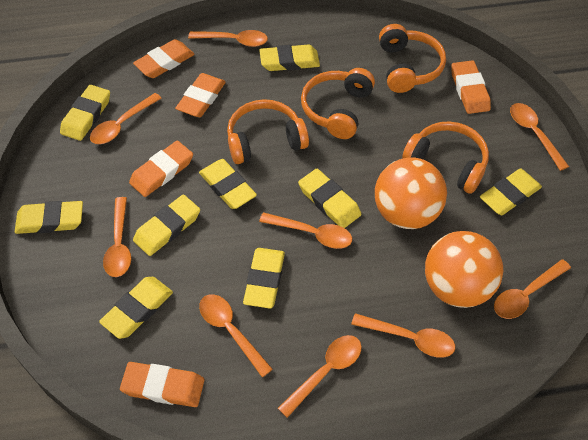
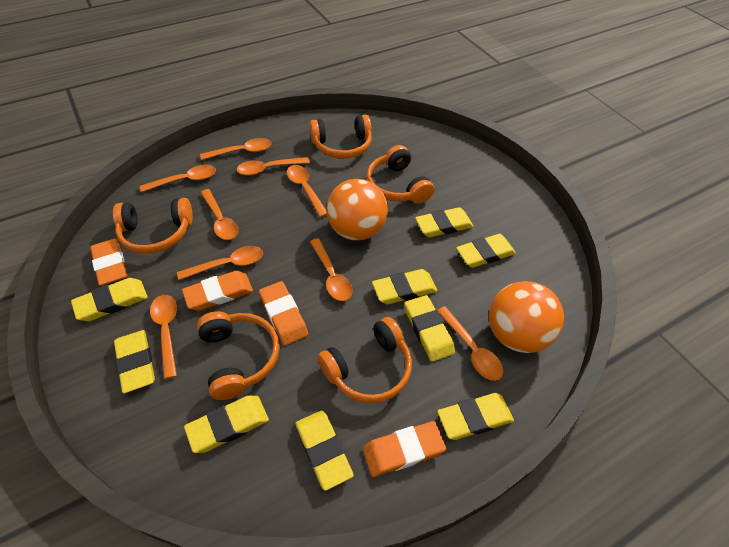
orange eraser: [120,362,204,407] [129,141,193,197] [133,39,195,78] [175,73,226,117] [451,60,491,114] = 5 -> [90,239,127,286] [182,270,253,311] [259,281,308,345] [363,421,446,477] = 4
orange headphones: [227,99,309,164] [301,68,375,139] [379,24,446,93] [402,121,489,194] = 4 -> [113,198,193,254] [197,311,280,400] [310,114,372,159] [318,317,412,403] [366,145,434,204] = 5

